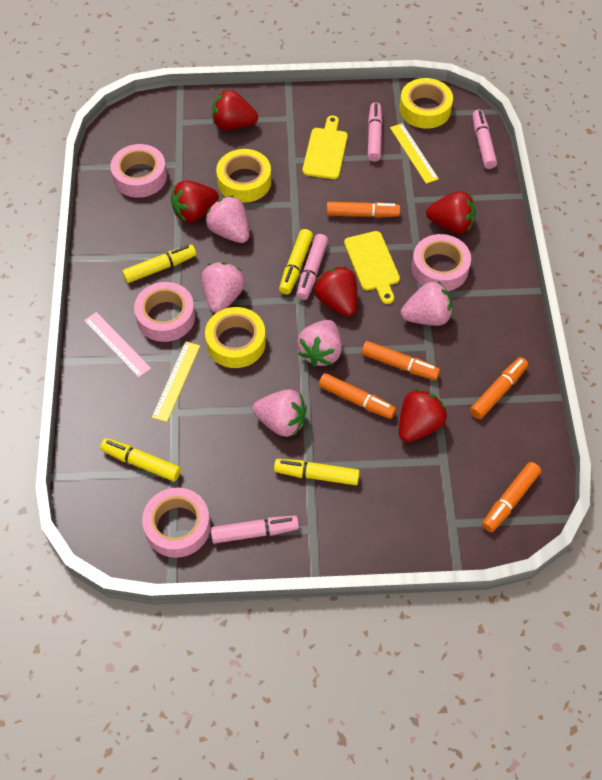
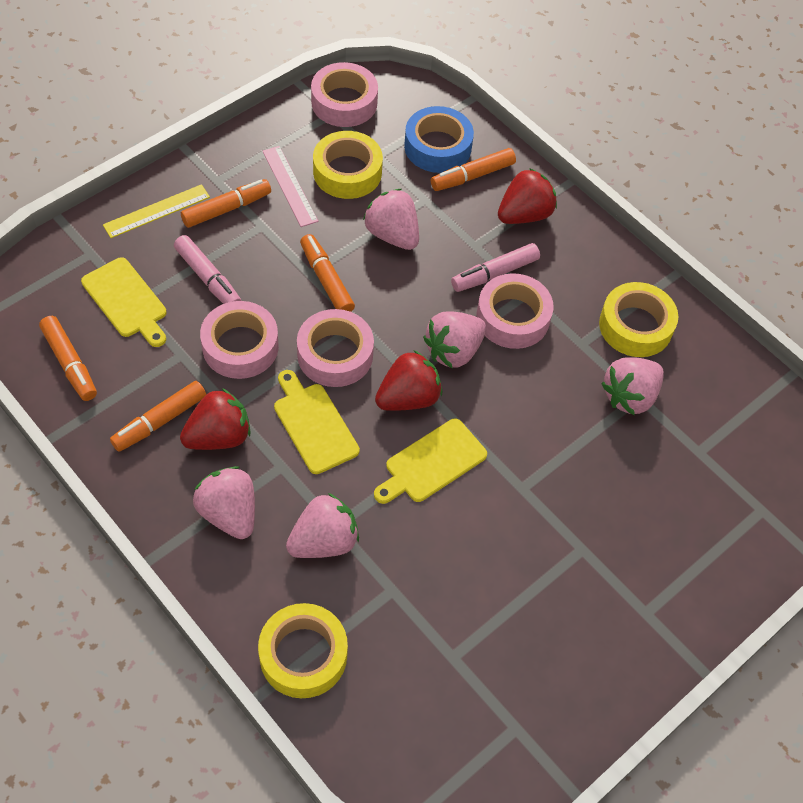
blue tape: none = 0 -> [404,106,474,173] = 1
pink marker: [211,515,299,544] [296,234,328,300] [368,103,383,162] [472,110,497,169] = 4 -> [174,235,241,304] [451,243,540,292] = 2
red strawberry: [171,180,219,223] [212,90,258,130] [314,266,357,317] [399,389,447,442] [426,191,476,234] = 5 -> [180,388,251,450] [375,350,442,411] [498,168,557,224] = 3
yellow cutting board: [302,116,348,179] [344,231,400,304] = 2 -> [81,257,167,347] [274,370,360,474] [374,419,487,504] = 3
yellow marker: [100,438,181,481] [122,245,196,283] [274,459,360,485] [279,229,313,295] = 4 -> none = 0
yellow ruler: [152,341,200,422] [390,123,439,184] = 2 -> [103,184,210,238] = 1

